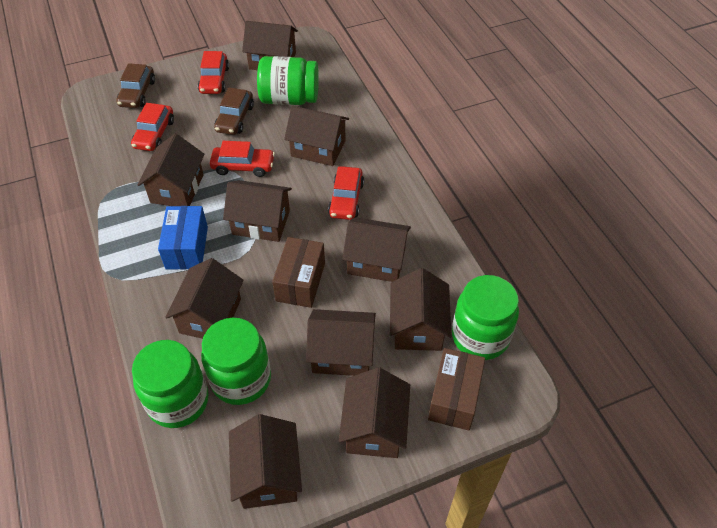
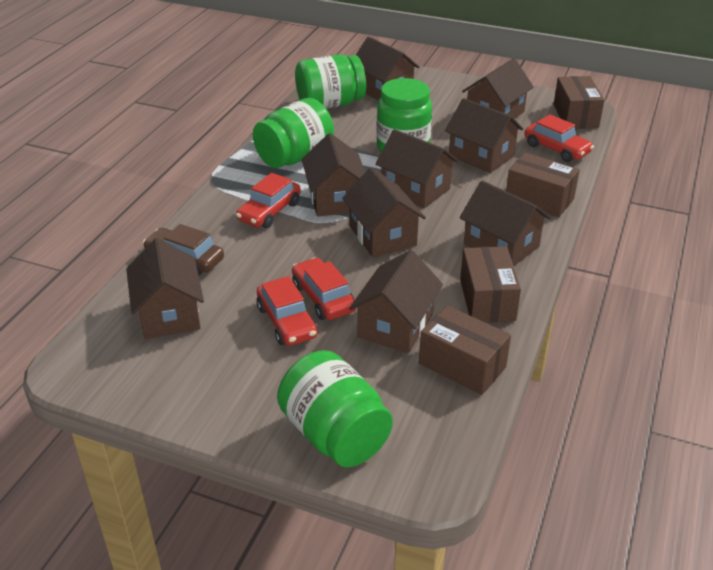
blue box: [158,206,208,270] = 1 -> none = 0
brown box: [272,237,325,308] [428,348,485,431] = 2 -> [419,305,511,395] [460,246,521,322] [506,153,580,217] [554,76,604,129] = 4
brown car: [116,63,155,108] [214,88,254,135] = 2 -> [143,224,224,275] = 1
brown house: [137,134,205,206] [165,258,244,339] [223,180,292,242] [229,414,302,509] [242,21,298,70] [284,106,349,166] [306,309,376,376] [339,367,410,458] [342,217,411,282] [390,268,451,351] = 10 -> [126,238,204,339] [302,133,365,217] [342,168,426,257] [349,250,443,353] [356,37,420,101] [376,129,458,208] [445,98,523,173] [460,180,551,266] [462,58,534,119] = 9

